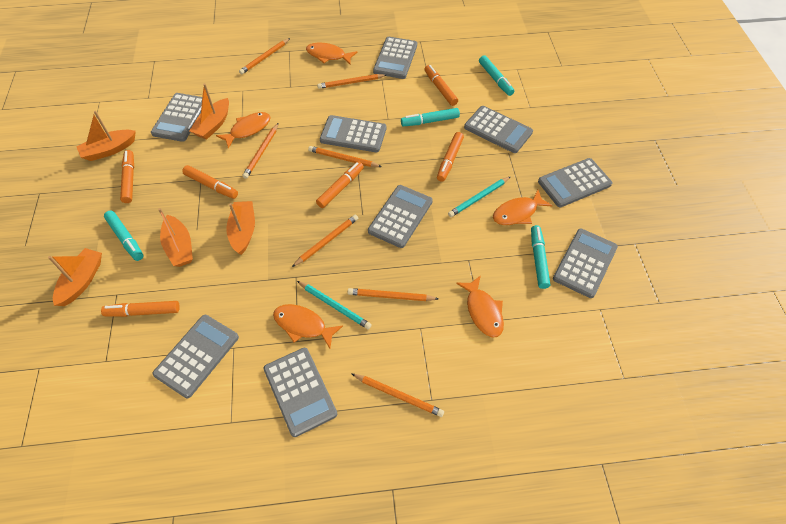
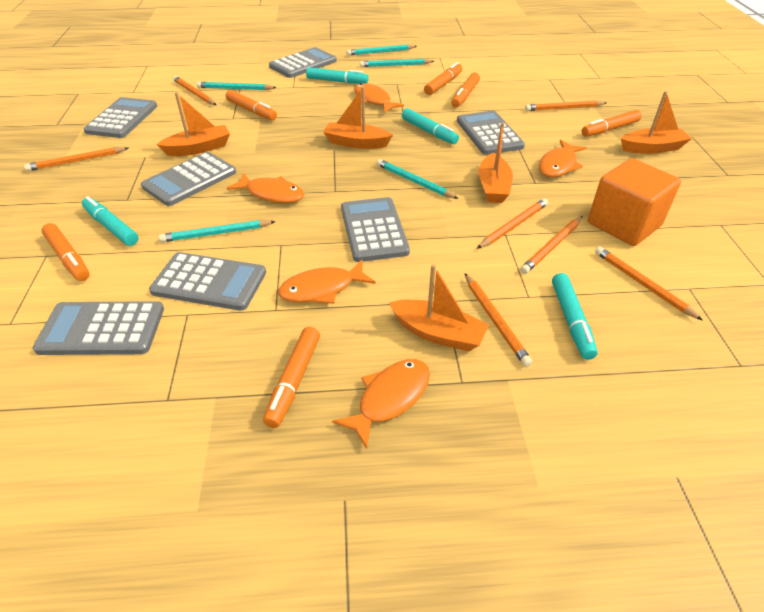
grey calculator: [151,93,202,142] [152,315,239,398] [263,348,337,437] [320,115,387,152] [368,185,433,248] [373,37,417,79] [464,106,533,153] [538,158,612,207] [553,228,618,298] = 9 -> [33,301,164,355] [84,97,157,138] [141,152,236,206] [149,252,266,311] [269,47,337,78] [341,197,410,262] [457,111,525,155] = 7
orange cube: none = 0 -> [588,158,681,246] = 1
turquoise pencil: [297,281,372,330] [448,176,511,217] = 2 -> [159,220,276,242] [196,82,277,90] [347,44,417,55] [360,59,434,67] [376,159,459,199] = 5

